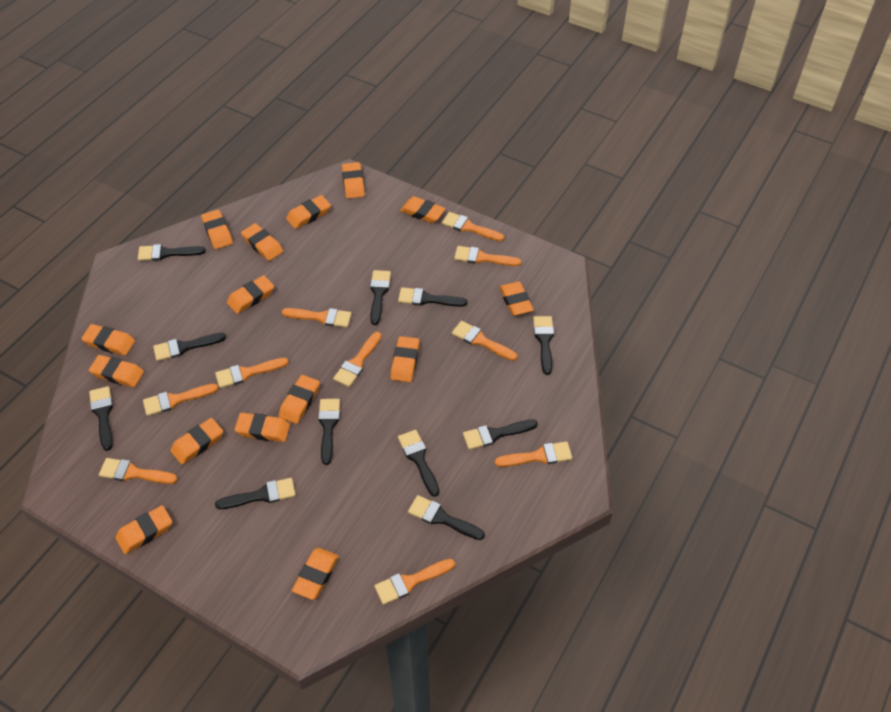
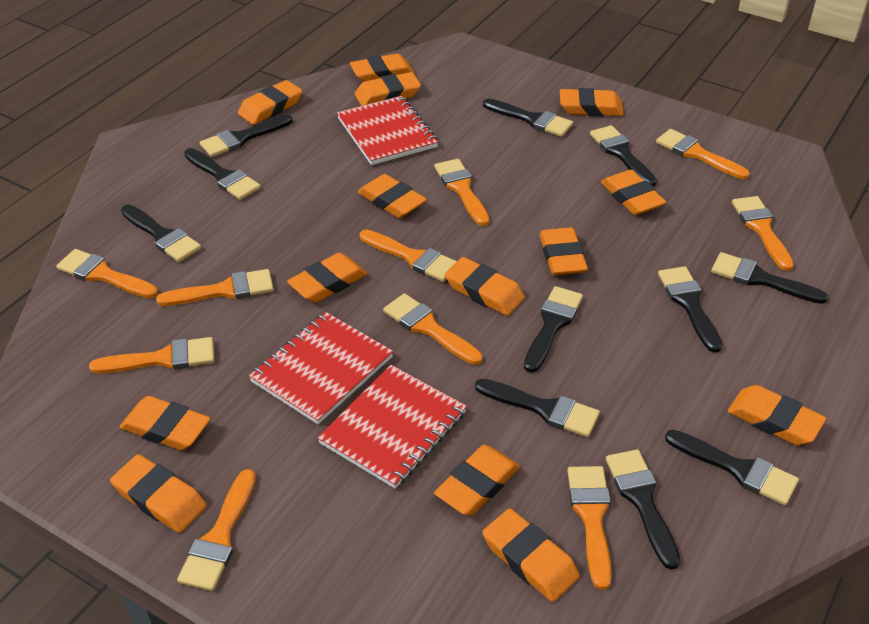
orange eraser: [81,324,135,356] [89,355,144,387] [115,505,172,554] [170,418,223,465] [201,210,233,249] [227,275,274,314] [234,413,290,442] [241,223,283,261] [279,375,320,424] [286,195,331,229] [292,548,339,600] [342,162,365,199] [390,336,420,382] [400,196,446,223] [499,281,534,316] = 15 -> [110,454,206,533] [120,396,210,451] [238,80,302,125] [287,253,367,303] [350,54,415,82] [355,72,421,106] [358,174,427,218] [434,445,520,516] [445,257,525,316] [482,508,580,602] [539,227,588,275] [560,88,624,116] [601,170,666,215] [728,385,826,445] = 14
red notebook: none = 0 -> [249,312,393,424] [317,365,467,489] [337,96,438,165] = 3

